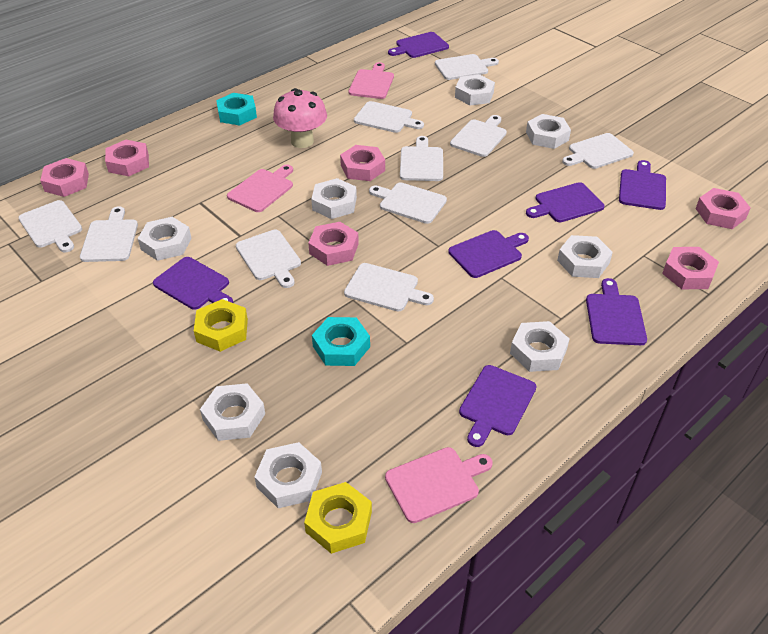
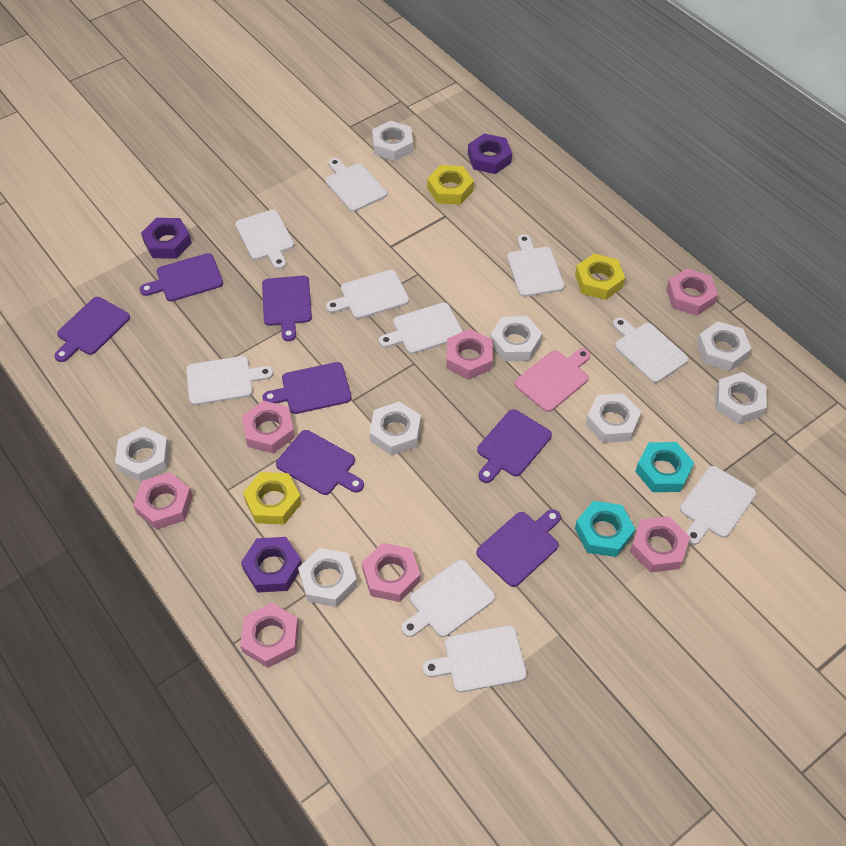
pink cutting board: [227,165,293,212] [348,62,394,99] [385,447,493,523] = 3 -> [514,348,591,412] = 1
pink mushroom: [273,88,327,148] = 1 -> none = 0
pink nut: [40,158,89,197] [105,140,149,176] [308,222,359,266] [340,145,385,181] [662,247,719,289] [696,188,751,229] = 6 -> [133,472,193,530] [240,603,299,668] [242,401,295,454] [362,543,420,602] [446,329,493,380] [630,516,690,573] [666,268,718,316] = 7
purple nut: none = 0 -> [141,218,192,259] [241,537,302,593] [468,133,512,174] = 3
yellow nut: [194,299,248,352] [304,482,372,554] = 2 -> [243,472,302,525] [427,165,474,205] [575,254,625,300] = 3

